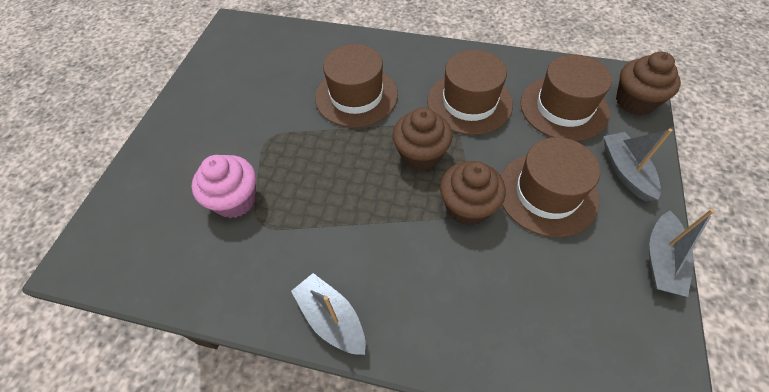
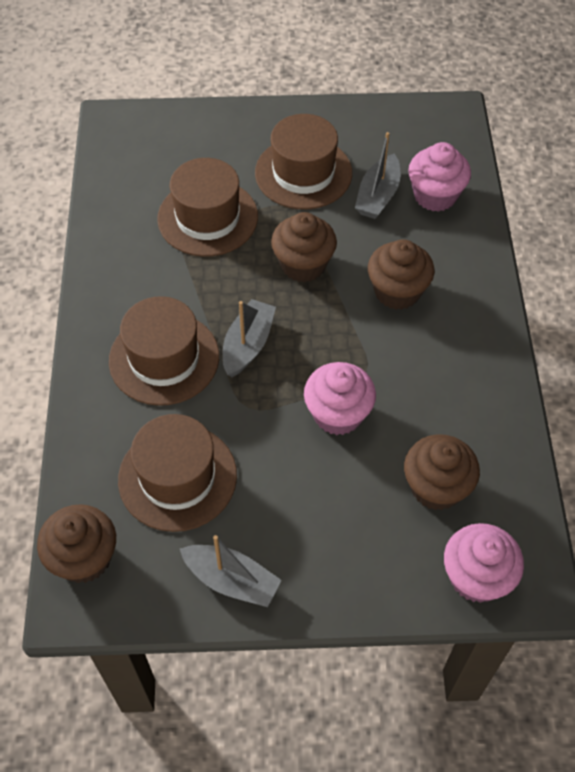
brown cupcake: [392,107,452,171] [440,161,506,226] [616,52,681,115] = 3 -> [37,504,116,583] [271,212,337,282] [368,239,434,310] [404,434,480,510] = 4
pink cupcake: [191,155,256,218] = 1 -> [304,362,376,435] [408,142,471,212] [444,523,524,603] = 3

